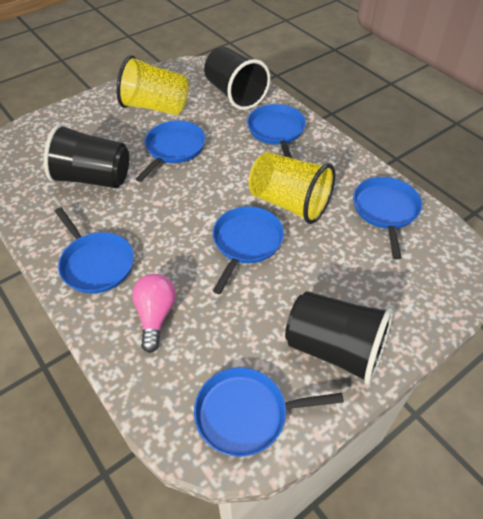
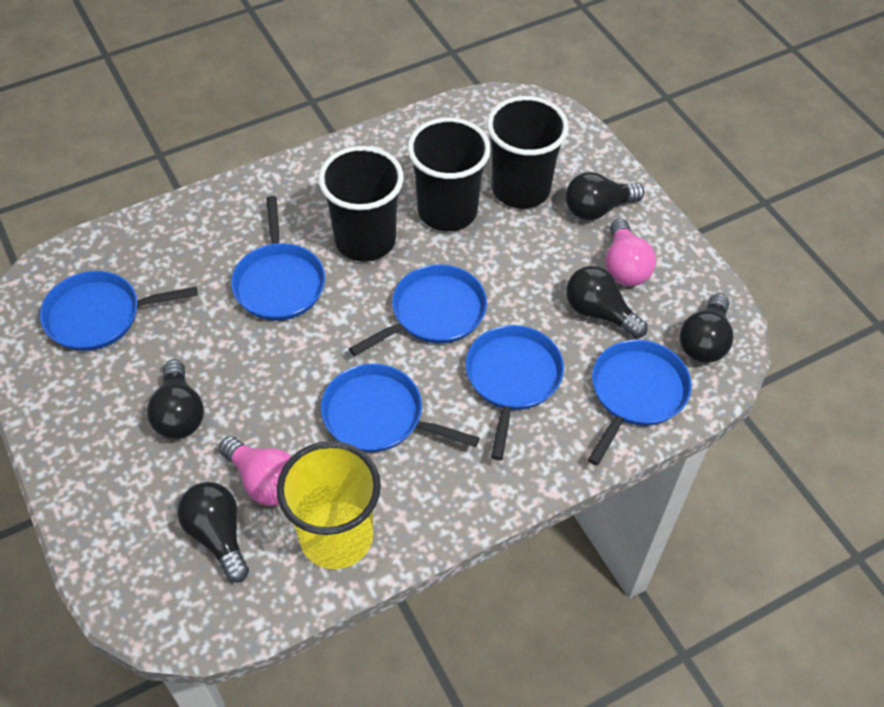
black light bulb: none = 0 -> [147,359,204,439] [177,482,249,583] [565,172,645,220] [566,266,648,338] [679,293,733,363] = 5
pink light bulb: [132,274,176,353] = 1 -> [219,436,292,506] [605,219,656,286] = 2
yellow cup: [116,55,189,115] [249,152,335,224] = 2 -> [277,441,381,569] = 1

